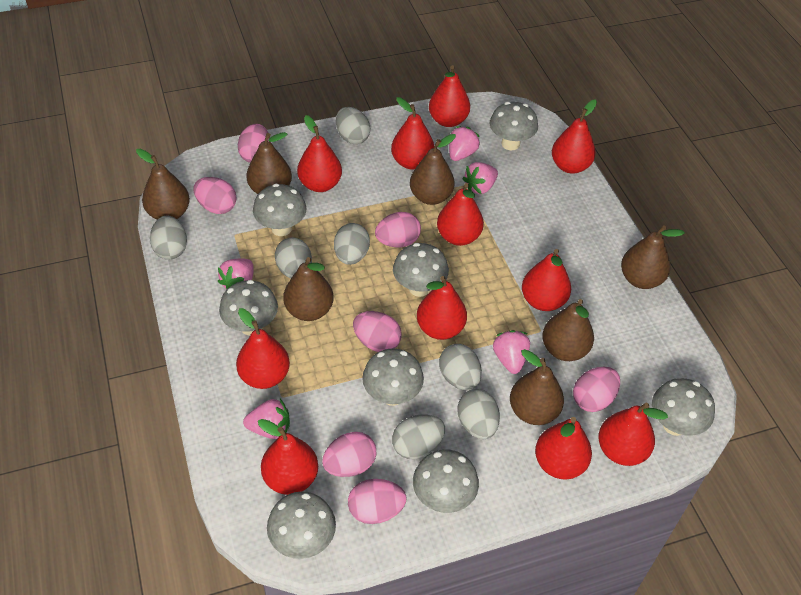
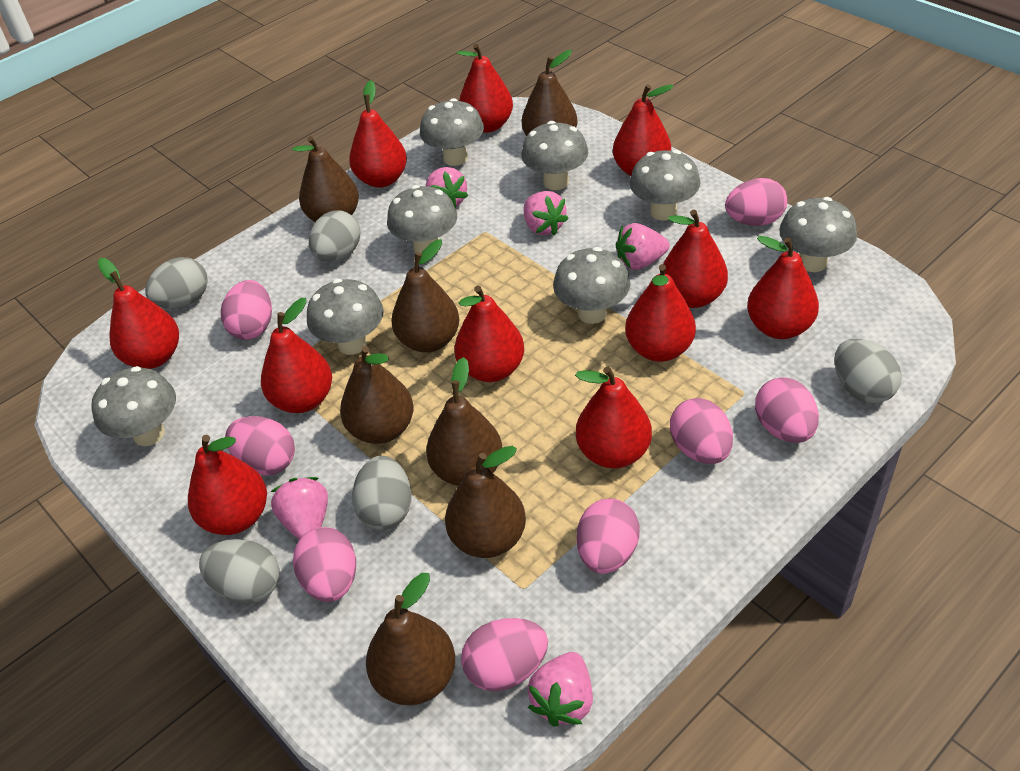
grey egg: [150,215,187,260] [275,237,312,278] [334,223,370,265] [336,107,370,144] [392,414,445,459] [439,344,482,390] [457,389,500,439] = 7 -> [145,257,208,308] [199,539,279,604] [309,210,361,262] [352,456,412,530] [834,339,902,403] = 5
pink egg: [193,177,237,214] [238,124,270,163] [322,432,377,477] [348,479,407,524] [353,311,402,352] [375,212,421,247] [573,367,620,412] = 7 -> [221,280,272,340] [225,416,295,476] [293,527,356,602] [461,618,548,691] [577,499,640,574] [670,398,733,464] [725,178,787,226] [755,377,819,443] = 8

